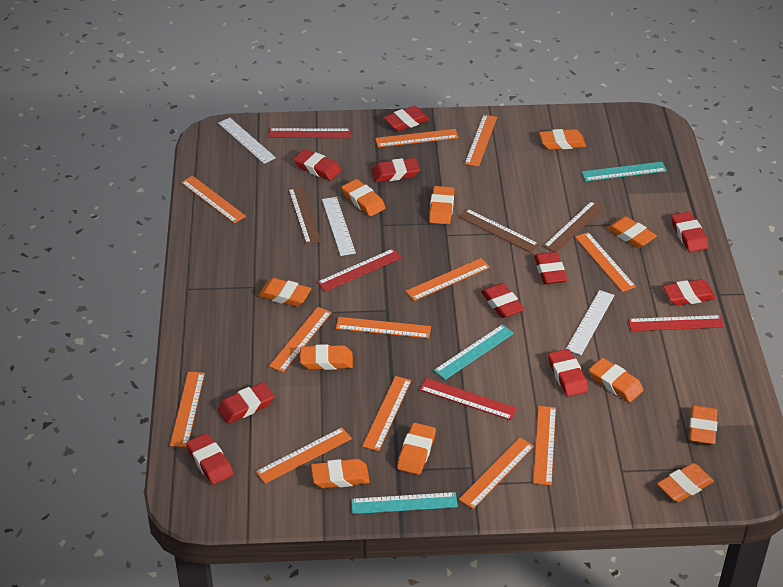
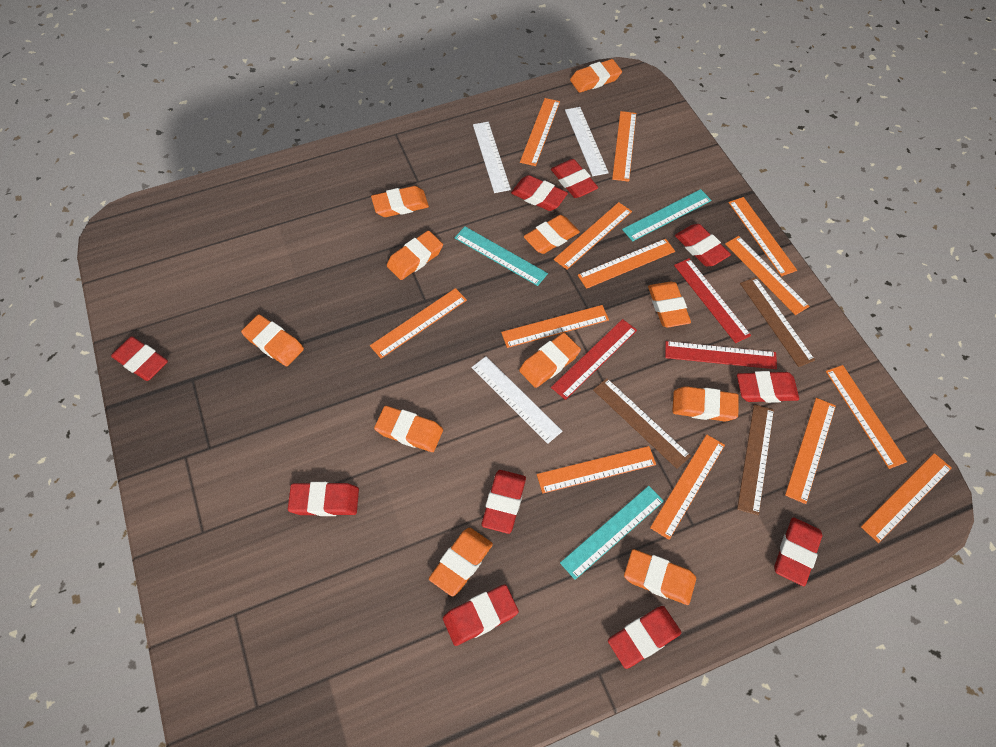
orange ruler: [170,372,205,447] [181,176,246,223] [256,427,352,484] [269,307,332,372] [336,317,431,338] [362,376,411,451] [375,129,459,147] [406,258,490,301] [459,437,534,509] [465,115,497,167] [533,406,556,485] [575,232,636,292] = 12 -> [370,288,467,359] [501,305,609,348] [520,98,560,166] [537,446,656,494] [554,202,632,270] [578,239,675,289] [612,111,636,182] [650,434,725,540] [725,236,810,315] [728,197,797,276] [785,398,836,504] [826,365,907,469] [861,453,952,543] = 13
red ruler: [268,128,351,138] [317,249,402,292] [419,378,517,420] [628,315,724,331] = 4 -> [551,319,637,400] [665,341,777,369] [674,258,751,343] = 3

